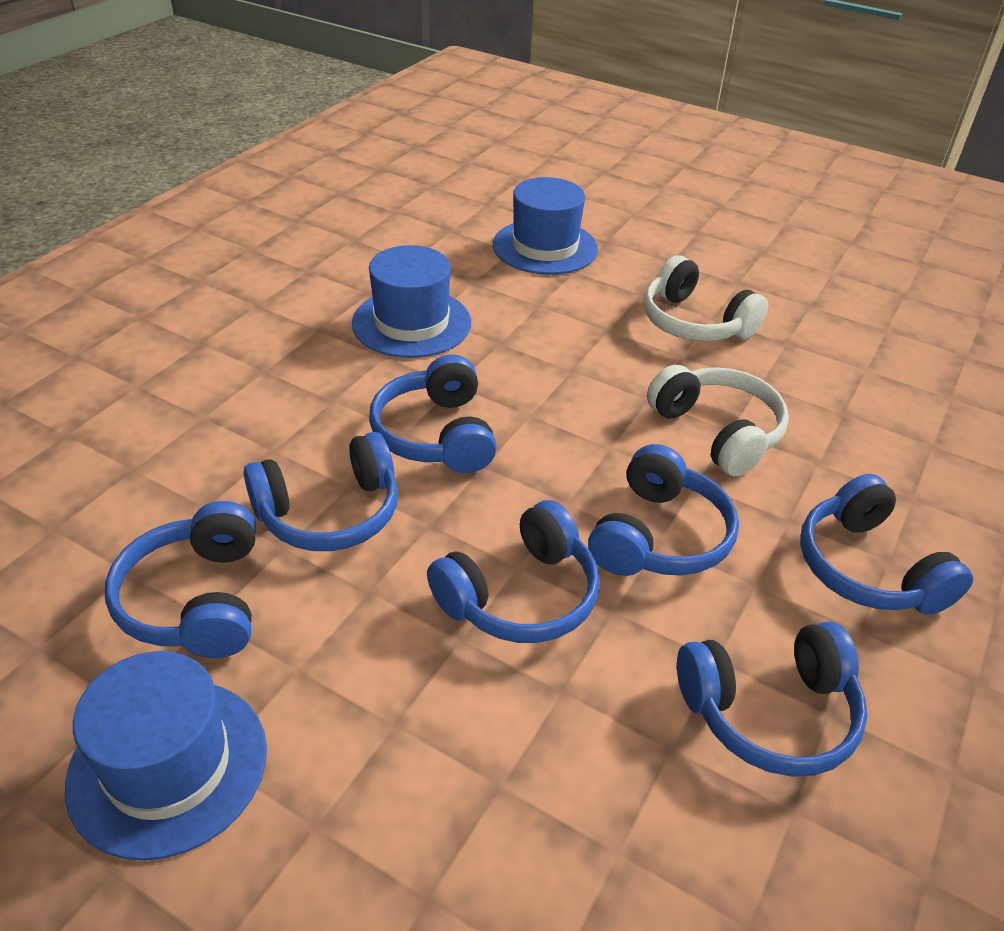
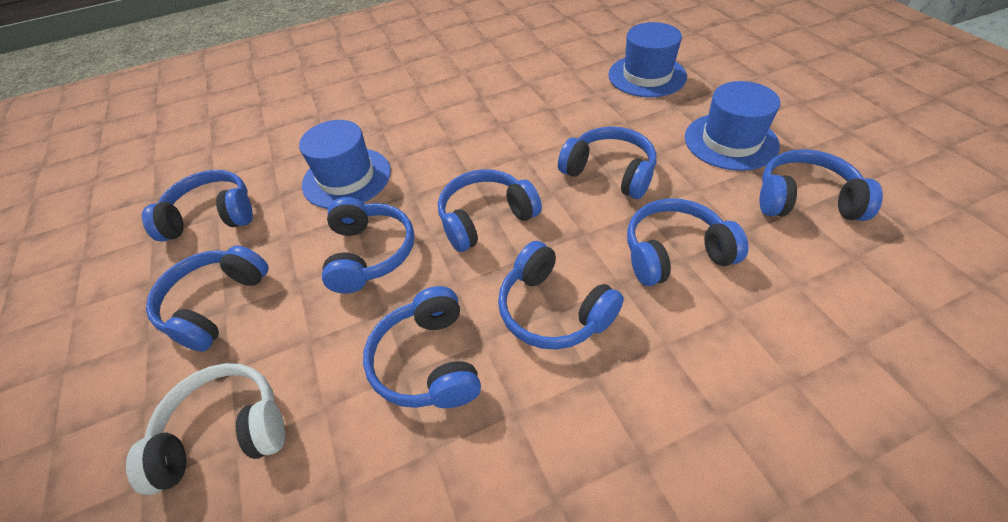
blue headphones: [105,501,256,658] [244,432,398,551] [369,354,497,473] [427,500,600,643] [588,444,739,576] [677,622,868,777] [800,474,973,615] = 7 -> [142,170,253,242] [146,245,269,352] [322,197,414,294] [363,286,481,408] [438,169,542,252] [498,241,624,350] [558,127,656,199] [627,198,749,286] [760,149,883,221] = 9
white headphones: [644,255,768,341] [647,365,789,476] = 2 -> [126,363,285,495] = 1

